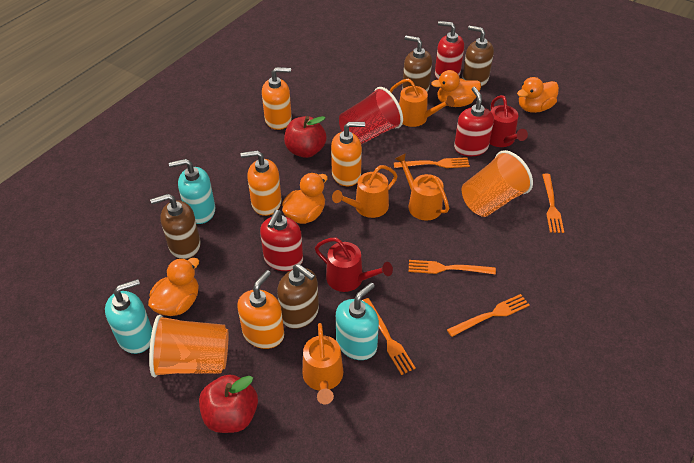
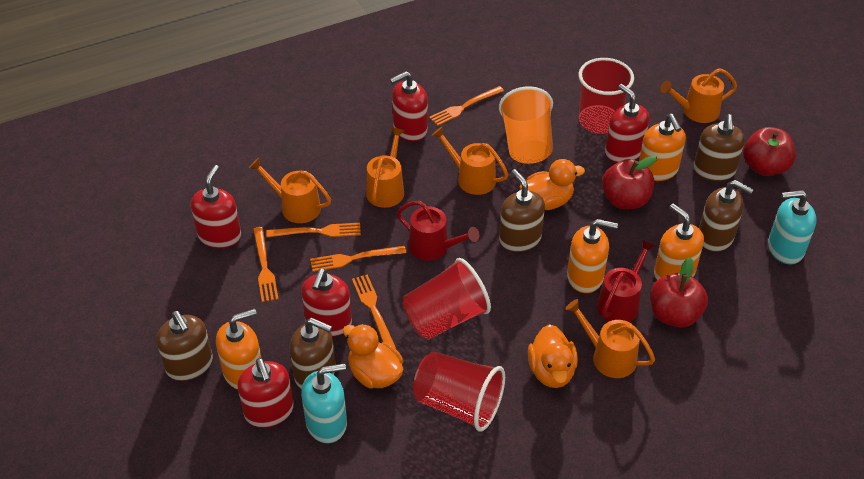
brown soap dispenser: [150,194,201,259] [277,264,319,329] [402,35,432,92] [462,25,494,87] = 4 -> [157,311,213,381] [290,318,336,389] [499,169,545,252] [694,114,745,181] [699,180,754,252] = 5
orange cup: [149,315,228,377] [462,150,533,217] = 2 -> [499,86,553,164] = 1
orange duck: [148,258,199,316] [282,173,328,224] [431,70,481,107] [517,77,559,113] = 4 -> [343,324,403,388] [519,159,585,210] [528,324,578,388] = 3
orange watering can: [302,323,343,405] [332,165,397,218] [390,79,454,127] [395,153,449,221] = 4 -> [249,158,331,223] [366,128,405,208] [432,127,508,195] [566,299,655,378] [660,68,737,123] = 5
red apple: [199,374,258,433] [284,116,327,158] = 2 -> [602,156,657,209] [651,257,708,328] [743,127,796,176] = 3
red cup: [339,87,403,144] = 1 -> [403,258,491,340] [413,351,505,432] [578,58,634,134] = 3
red soap dispenser: [260,210,303,271] [435,21,464,80] [454,87,494,156] = 3 -> [191,165,241,248] [238,358,294,428] [301,268,352,337] [390,71,428,141] [605,84,649,163] = 5
turquoise soap dispenser: [105,279,152,354] [169,159,216,224] [336,282,379,360] = 3 -> [301,363,347,443] [768,190,817,264] = 2

